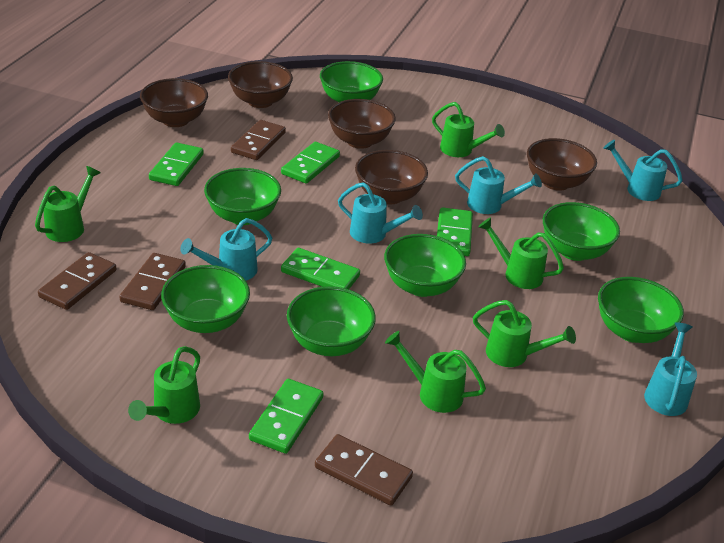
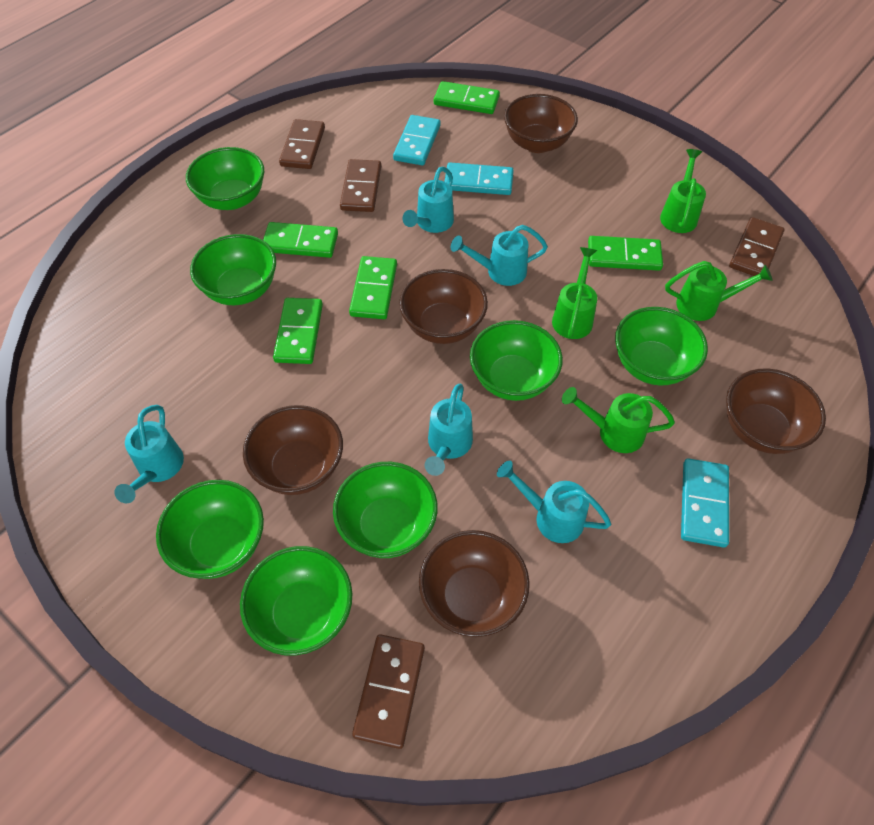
green watering can: [35,166,101,242] [128,346,200,424] [385,331,486,413] [432,102,505,157] [473,300,576,367] [478,217,564,289] = 6 -> [552,247,597,339] [562,387,675,453] [660,149,706,233] [665,261,772,321] = 4
turquoise domino: none = 0 -> [393,115,440,165] [444,163,514,195] [681,458,729,548] = 3

